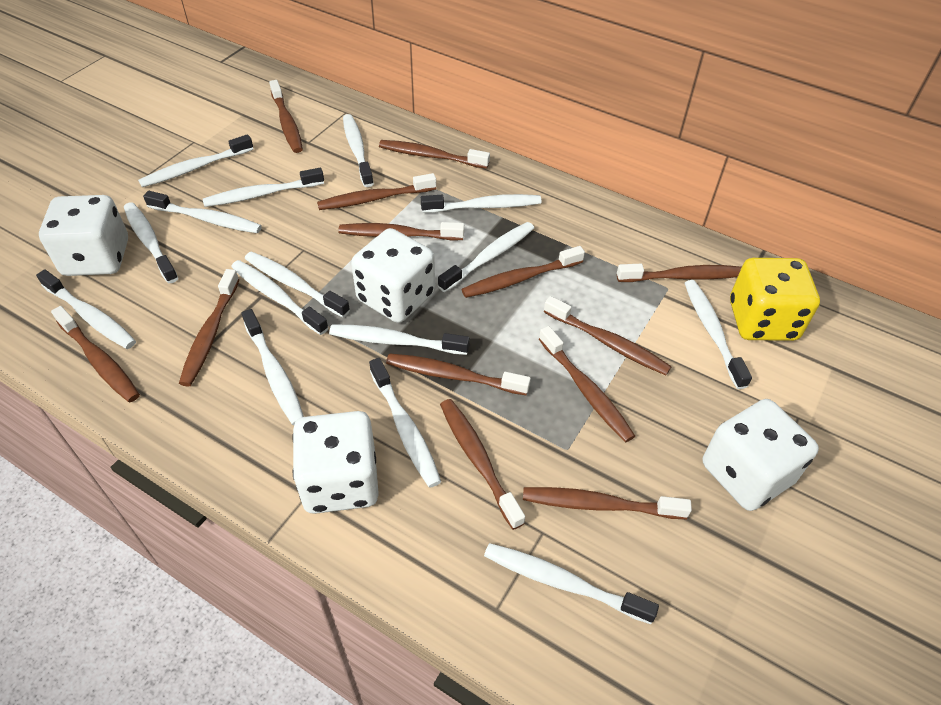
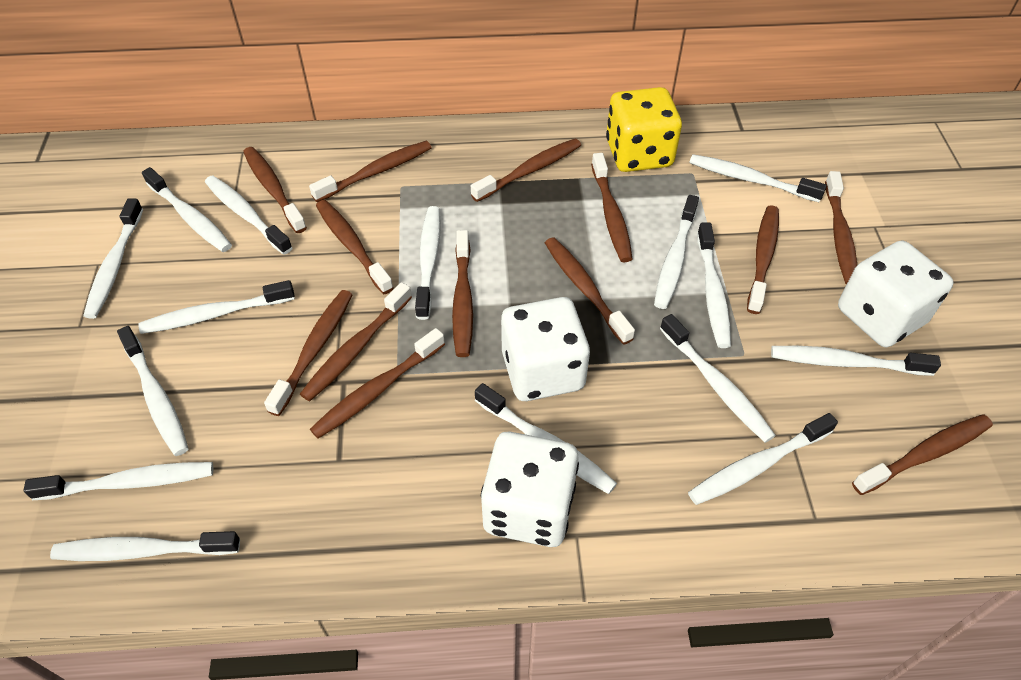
white dice: [39,195,128,276] [292,411,379,514] [351,228,435,323] [702,399,819,511] = 4 -> [481,432,579,547] [501,297,590,401] [838,240,953,347] = 3

